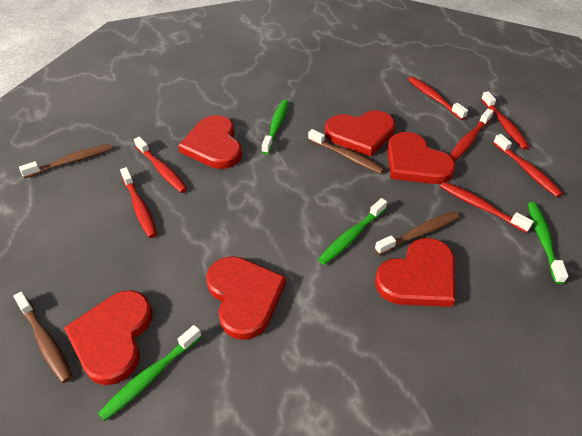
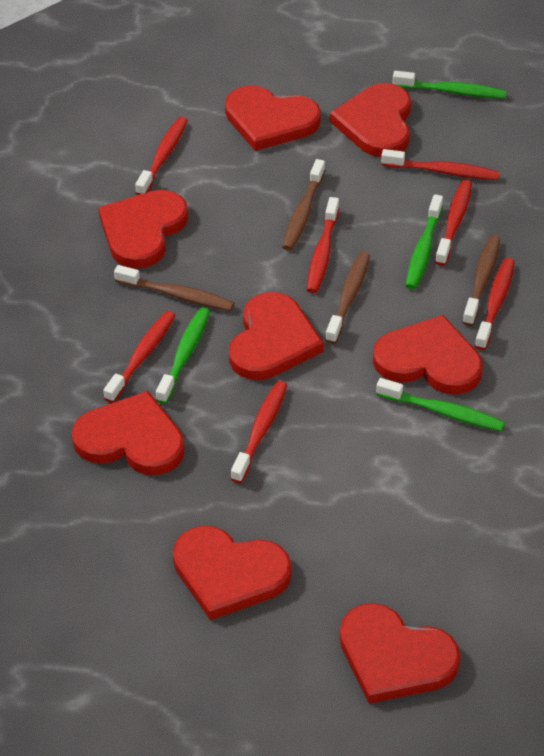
red heart: [64,290,153,385] [178,115,242,169] [206,256,286,340] [325,110,395,157] [375,238,455,307] [387,132,455,184] = 6 -> [71,391,184,475] [98,190,188,269] [173,526,291,620] [225,85,321,151] [229,292,324,380] [330,83,411,157] [339,603,460,704] [373,315,483,395] = 8

